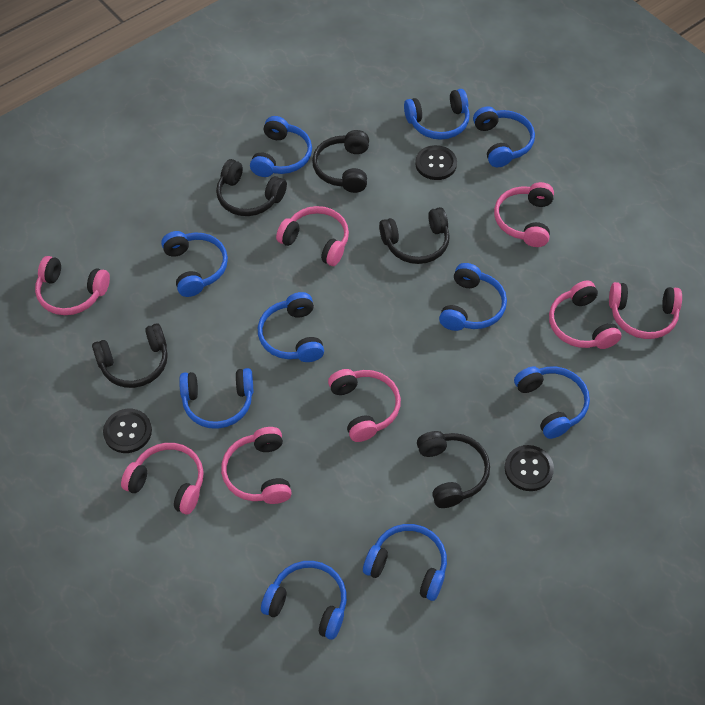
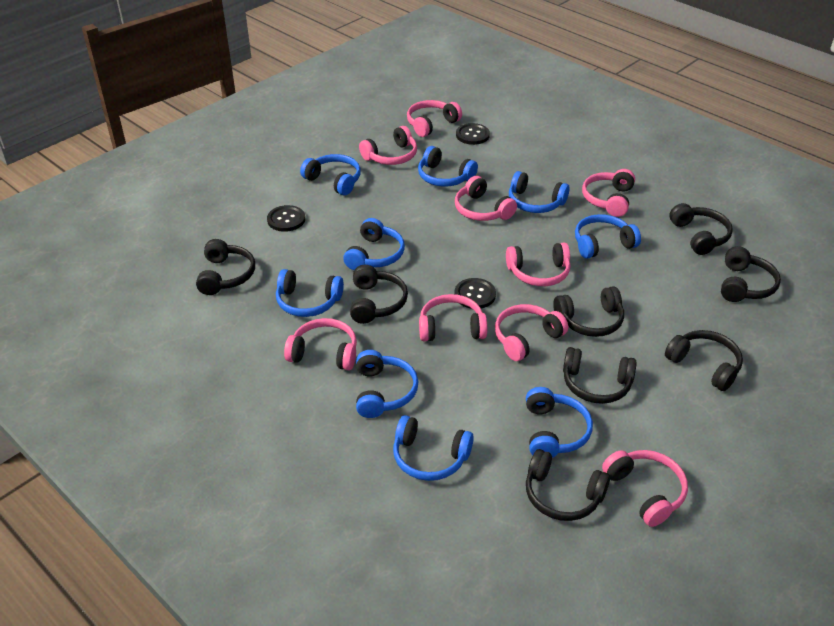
black headphones: [92,323,168,388] [216,159,287,216] [312,130,369,193] [379,207,450,264] [417,431,490,508] = 5 -> [196,239,255,295] [350,265,408,324] [526,449,610,521] [553,286,624,337] [563,347,637,404] [665,330,743,391] [669,203,733,255] [721,246,781,302] = 8
blue headphones: [161,231,228,297] [179,368,253,429] [250,116,312,177] [258,292,324,362] [261,561,347,640] [363,524,447,601] [404,89,470,140] [439,263,507,331] [473,107,535,167] [514,366,590,439] = 10 -> [276,269,344,317] [300,154,361,196] [343,218,405,270] [356,350,418,418] [393,415,474,481] [418,146,478,187] [509,171,570,213] [526,387,593,458] [575,214,641,259] = 9
pink headphones: [35,256,110,315] [121,443,204,514] [221,427,292,504] [276,206,349,266] [328,369,401,442] [494,182,554,247] [549,281,621,349] [609,282,682,339] = 8 -> [284,318,357,370] [359,126,417,165] [407,100,462,137] [419,294,487,341] [455,176,517,221] [495,304,568,361] [506,243,570,286] [582,169,635,217] [602,450,688,527] = 9

